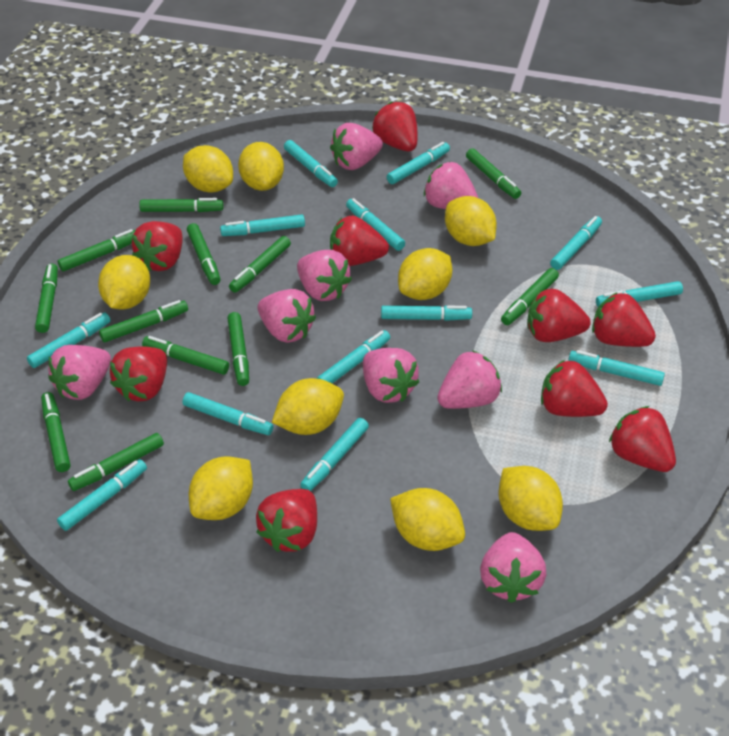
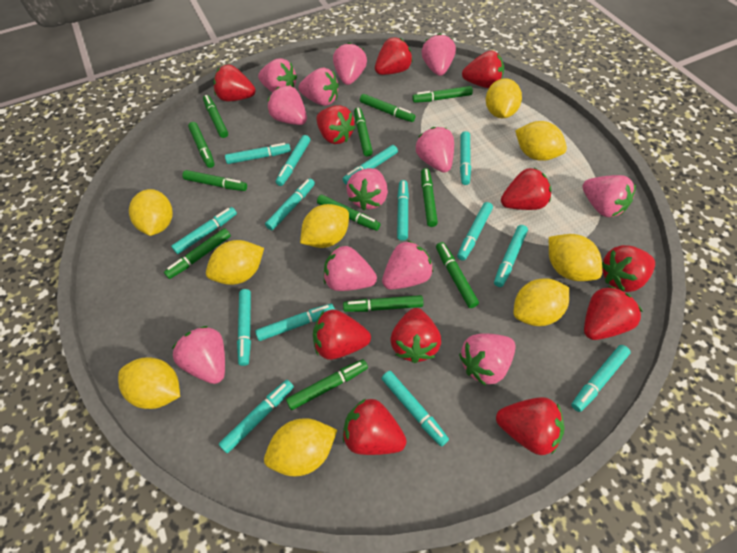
pink strawberry: [48,345,111,400] [258,289,316,343] [297,250,352,301] [330,123,383,170] [363,348,419,403] [424,162,478,209] [437,350,502,409] [480,532,546,603] = 8 -> [172,326,225,384] [258,58,297,93] [268,86,307,125] [298,68,339,106] [324,246,377,291] [333,42,367,85] [347,168,388,210] [382,240,433,290] [416,127,454,173] [422,34,456,76] [459,333,516,386] [583,175,636,217] = 12
red strawberry: [110,346,167,402] [132,221,183,271] [256,489,317,552] [330,215,389,266] [372,101,418,151] [528,289,590,342] [541,360,608,417] [592,292,656,347] [609,406,676,472] = 9 -> [214,64,256,102] [313,310,371,360] [317,105,356,144] [343,399,407,455] [375,37,413,75] [390,308,441,363] [462,50,504,88] [496,397,564,455] [501,168,551,210] [584,286,643,340] [602,245,655,292] = 11
turquoise marker: [27,313,111,368] [57,459,147,531] [182,392,273,435] [220,215,305,236] [284,140,338,187] [300,418,369,491] [317,330,390,383] [346,198,405,251] [381,306,472,321] [387,142,450,184] [550,216,602,270] [568,350,665,386] [596,281,683,307] = 13 -> [171,207,237,254] [219,380,294,453] [225,143,291,164] [237,289,251,366] [255,304,335,341] [265,179,315,230] [276,135,310,186] [343,145,398,185] [381,371,449,447] [397,180,409,241] [457,202,493,261] [460,131,471,185] [494,225,528,287] [571,345,631,412] = 14

